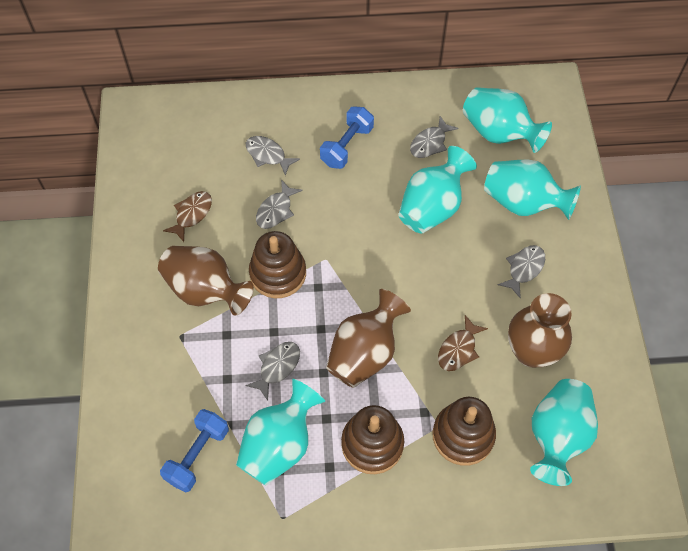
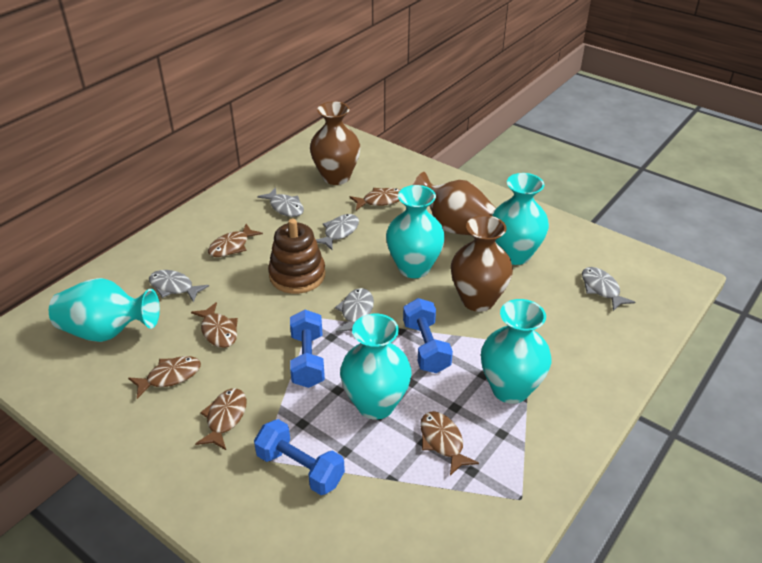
blue dumbbell: [160,409,229,492] [320,106,374,169] = 2 -> [254,419,345,495] [290,310,325,388] [403,298,453,373] = 3
brown fish: [163,191,212,242] [438,315,488,371] = 2 -> [128,356,201,399] [191,302,238,348] [195,388,247,450] [208,224,263,257] [350,188,400,210] [420,411,479,476] = 6
brown stacking toy: [249,231,306,298] [341,405,404,474] [432,397,496,466] = 3 -> [268,219,326,294] = 1

